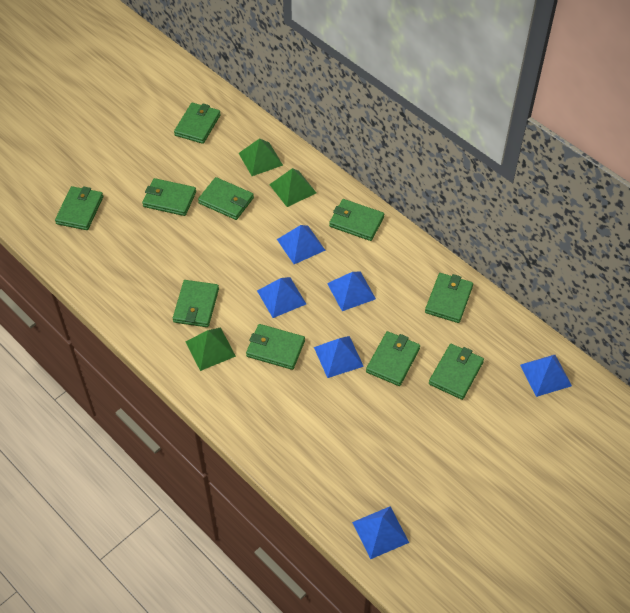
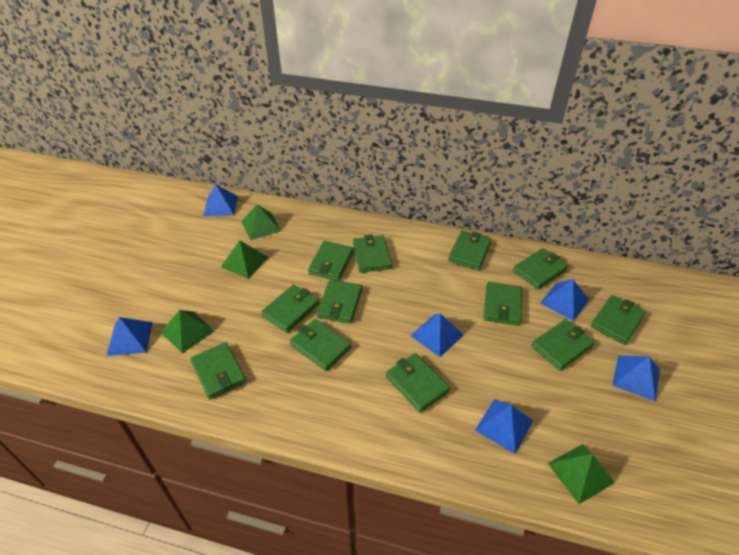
green pyramid: [185,327,236,371] [238,138,283,176] [269,168,316,207] = 3 -> [161,310,214,353] [221,240,268,279] [241,204,281,240] [547,444,615,504] = 4
green wallet: [55,186,103,230] [142,178,196,216] [173,280,219,327] [174,103,221,144] [198,177,254,220] [246,324,305,370] [329,199,384,241] [366,331,420,386] [425,273,473,323] [429,344,484,400] = 10 -> [190,342,247,400] [261,284,319,333] [290,319,351,371] [308,241,353,281] [317,280,362,323] [353,235,392,273] [386,353,450,413] [448,231,492,270] [484,282,522,326] [513,248,568,289] [531,319,594,371] [591,295,646,345] = 12

